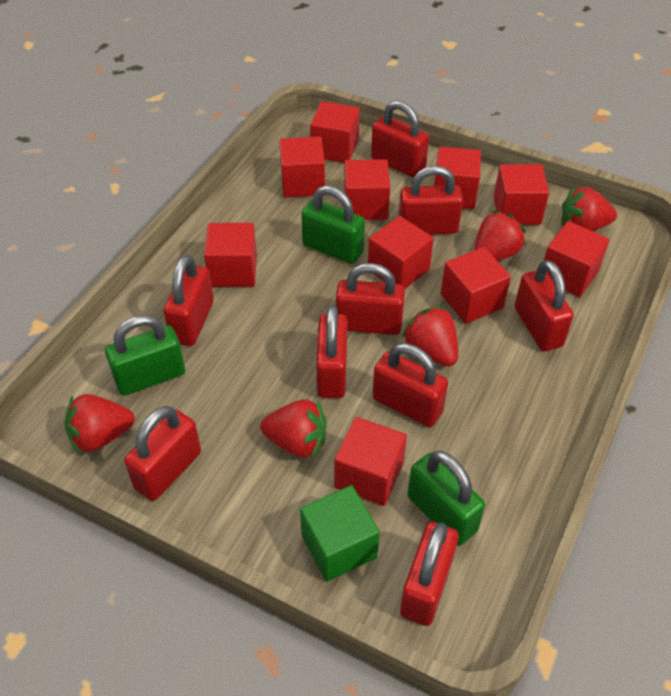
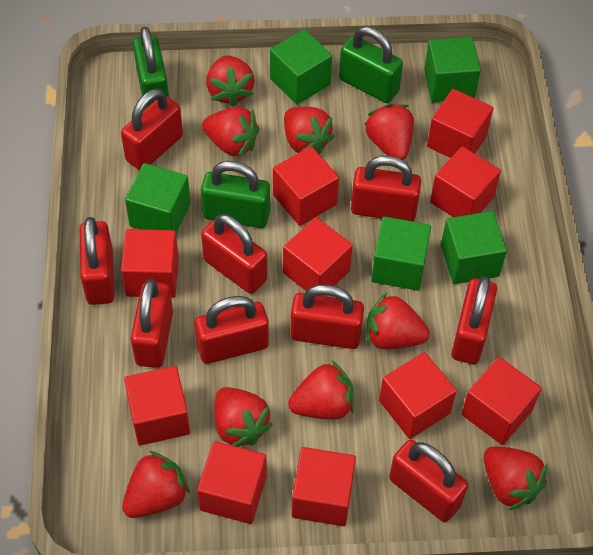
green cube: [300,485,380,582] = 1 -> [125,163,191,233] [270,29,332,104] [371,216,431,291] [424,37,481,102] [441,211,507,284] = 5
red strawberry: [64,394,135,454] [260,399,327,458] [402,306,458,366] [474,211,526,261] [561,187,617,231] = 5 -> [122,451,190,518] [202,107,260,158] [206,55,255,107] [215,387,273,447] [284,107,335,155] [288,361,354,419] [365,104,414,160] [367,293,430,349] [484,446,547,510] = 9

